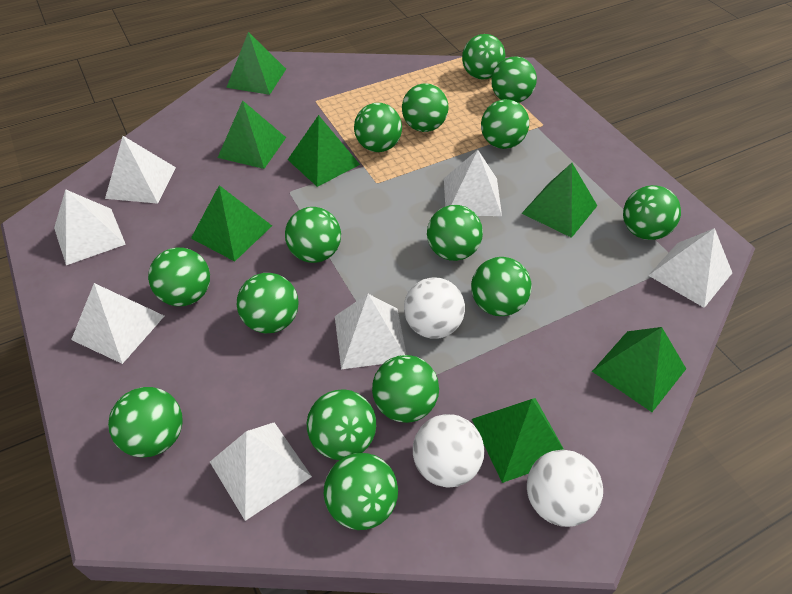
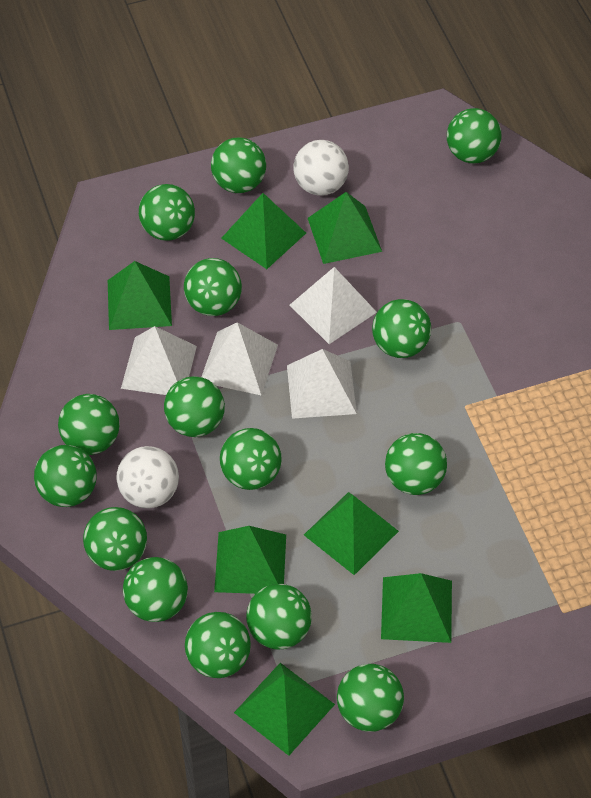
white ball: [404,277,465,339] [413,414,484,488] [527,450,603,527] = 3 -> [116,446,179,508] [293,140,349,196] = 2
white pyramid: [54,189,126,265] [71,283,164,364] [105,136,176,204] [210,422,312,521] [335,294,407,369] [444,150,502,216] [648,228,732,308] = 7 -> [121,326,197,395] [202,322,278,396] [287,349,357,419] [290,267,377,344] = 4

